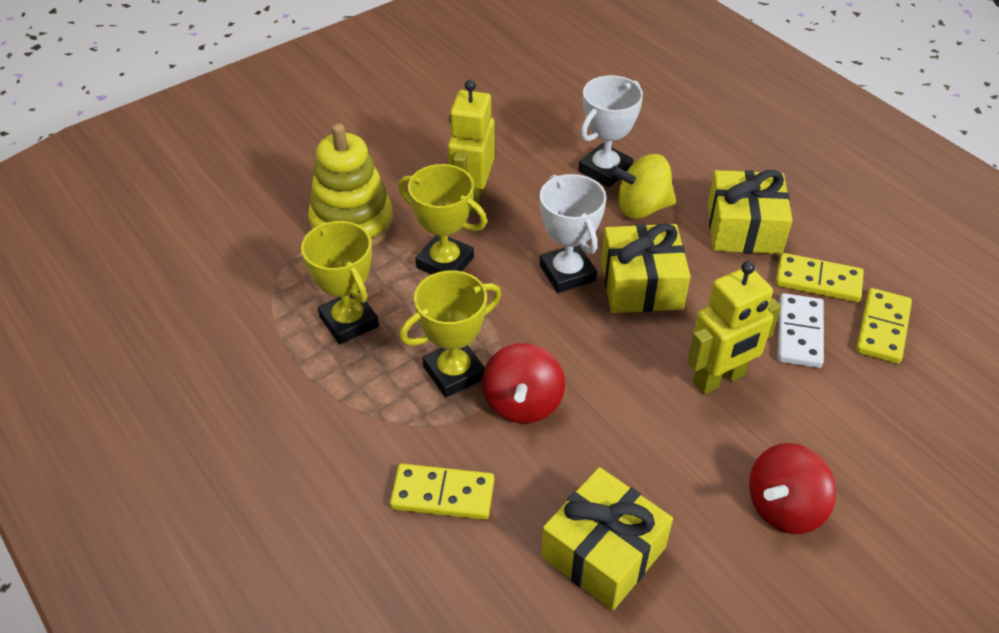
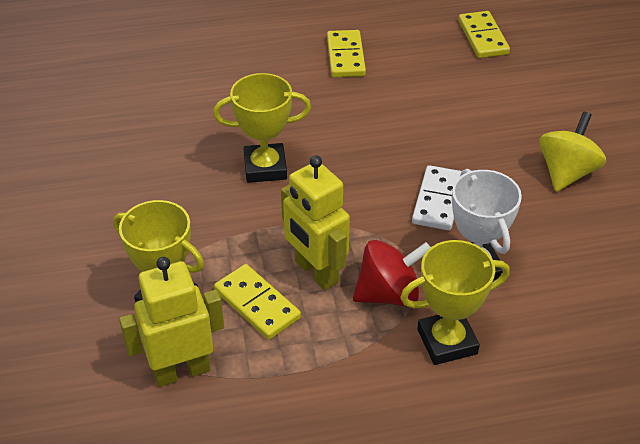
red spinning top: [482,343,565,423] [749,443,836,534] = 2 -> [353,240,431,307] = 1
white trophy: [540,174,606,293] [579,75,643,187] = 2 -> [452,169,522,281] = 1
yellow gift: [541,467,673,611] [601,223,691,313] [708,170,793,254] = 3 -> none = 0
yellow stacking toy: [308,123,394,247] = 1 -> none = 0

